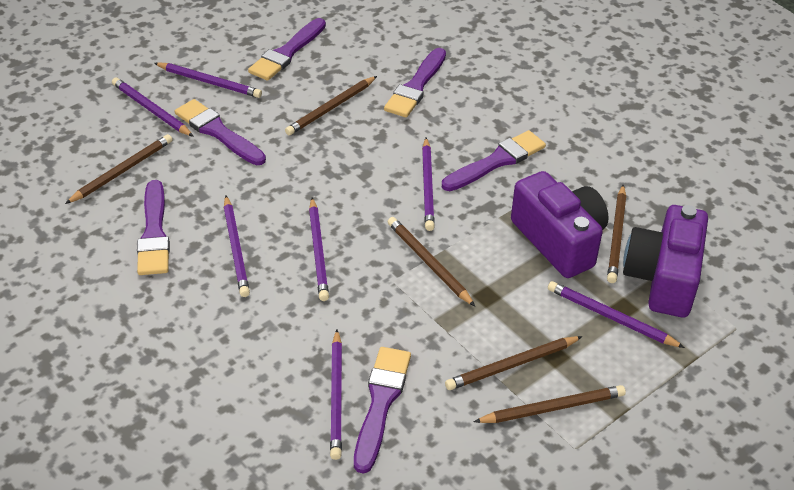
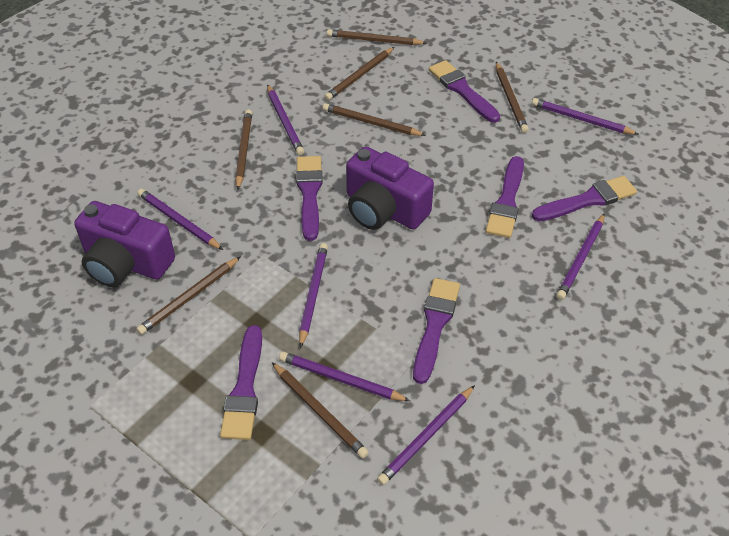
brown pencil: [65,134,172,204] [285,76,377,135] [388,217,475,306] [445,336,583,390] [474,385,626,423] [607,185,626,283] = 6 -> [136,256,241,335] [235,109,252,190] [272,362,369,458] [323,103,426,136] [324,47,394,101] [327,29,426,45] [496,62,529,133] = 7

